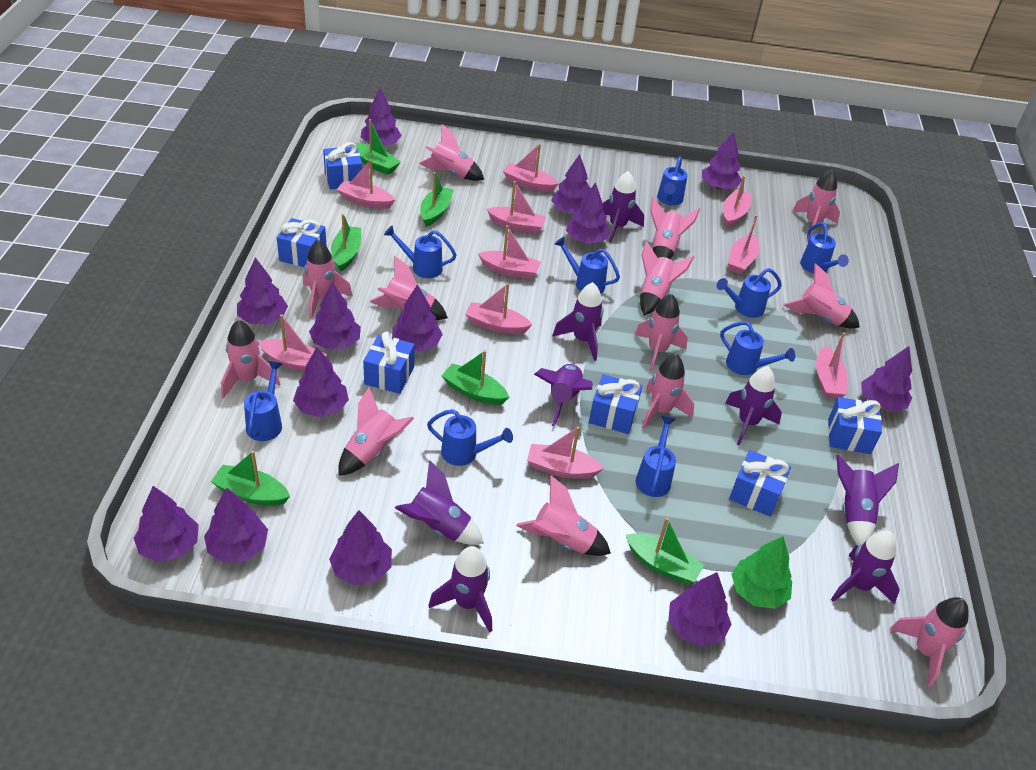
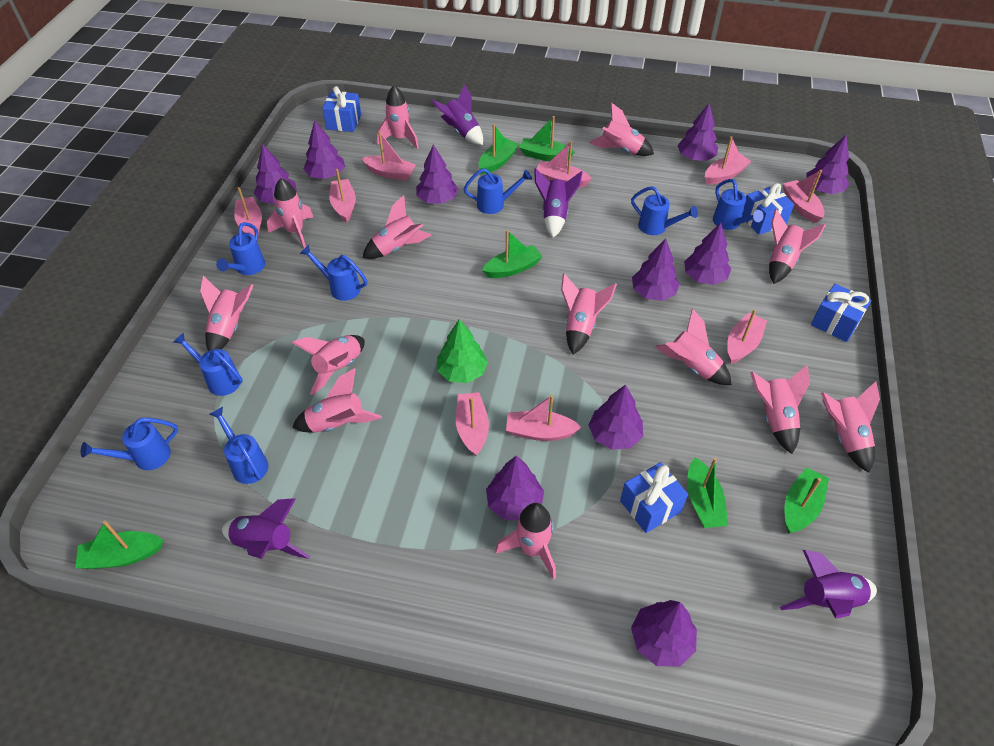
blue gift: [277,218,327,267] [323,142,362,189] [363,331,415,394] [589,374,642,434] [729,450,791,517] [828,397,882,454] = 6 -> [322,86,361,132] [620,462,688,533] [742,183,794,235] [811,284,872,342] = 4
blue watering can: [244,361,282,441] [384,226,456,278] [427,409,513,466] [554,237,620,294] [636,416,676,497] [657,156,688,206] [716,268,782,318] [720,321,795,375] [800,222,849,273] = 9 -> [81,418,178,470] [173,333,243,396] [210,407,269,484] [216,222,265,275] [300,244,367,301] [463,168,532,214] [631,186,698,235] [713,179,764,230] = 8
pink boat: [258,314,327,372] [336,159,395,209] [465,283,532,334] [478,225,541,279] [487,181,547,234] [503,143,559,192] [527,427,604,479] [723,176,752,227] [728,215,759,275] [816,332,847,399] = 10 -> [234,187,262,236] [329,169,356,223] [362,131,416,181] [456,392,489,456] [506,395,581,441] [536,141,592,187] [705,136,752,184] [727,309,767,364] [783,170,824,223] = 9
purple rocket: [395,460,484,545] [429,546,492,633] [534,364,593,427] [553,282,603,361] [602,171,644,242] [725,367,782,445] [831,531,900,604] [836,455,899,546] = 8 -> [222,498,310,559] [431,84,483,145] [534,168,583,238] [780,550,877,619] = 4
purple tree: [134,486,199,562] [204,487,268,563] [237,257,288,325] [293,347,349,417] [309,282,361,350] [329,510,392,585] [361,88,402,147] [392,284,443,352] [551,154,591,214] [566,182,610,244] [668,572,732,647] [702,131,742,189] [861,346,912,412] = 13 -> [254,144,297,204] [303,121,345,179] [416,144,458,204] [486,455,544,521] [588,385,643,450] [631,600,697,666] [632,238,680,301] [677,103,718,161] [684,222,731,285] [806,135,850,194] = 10

